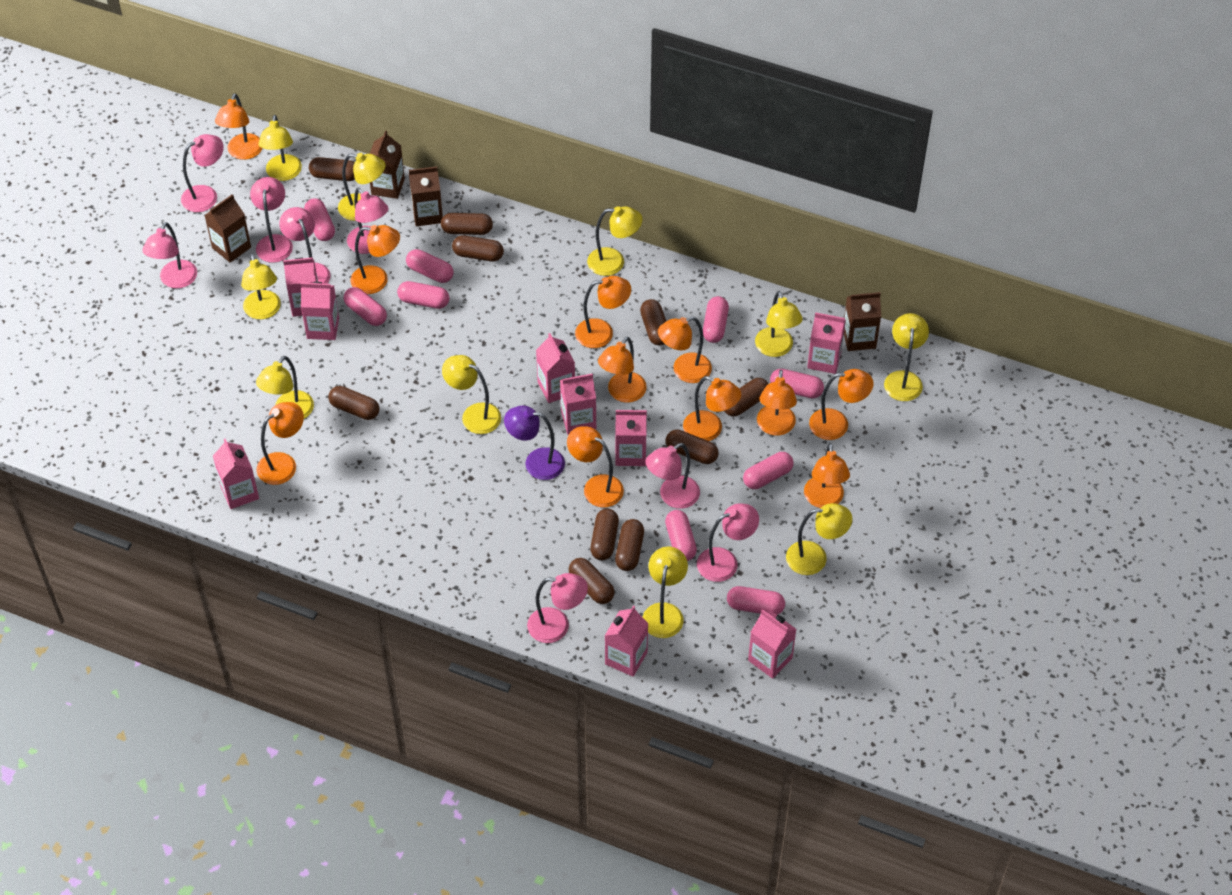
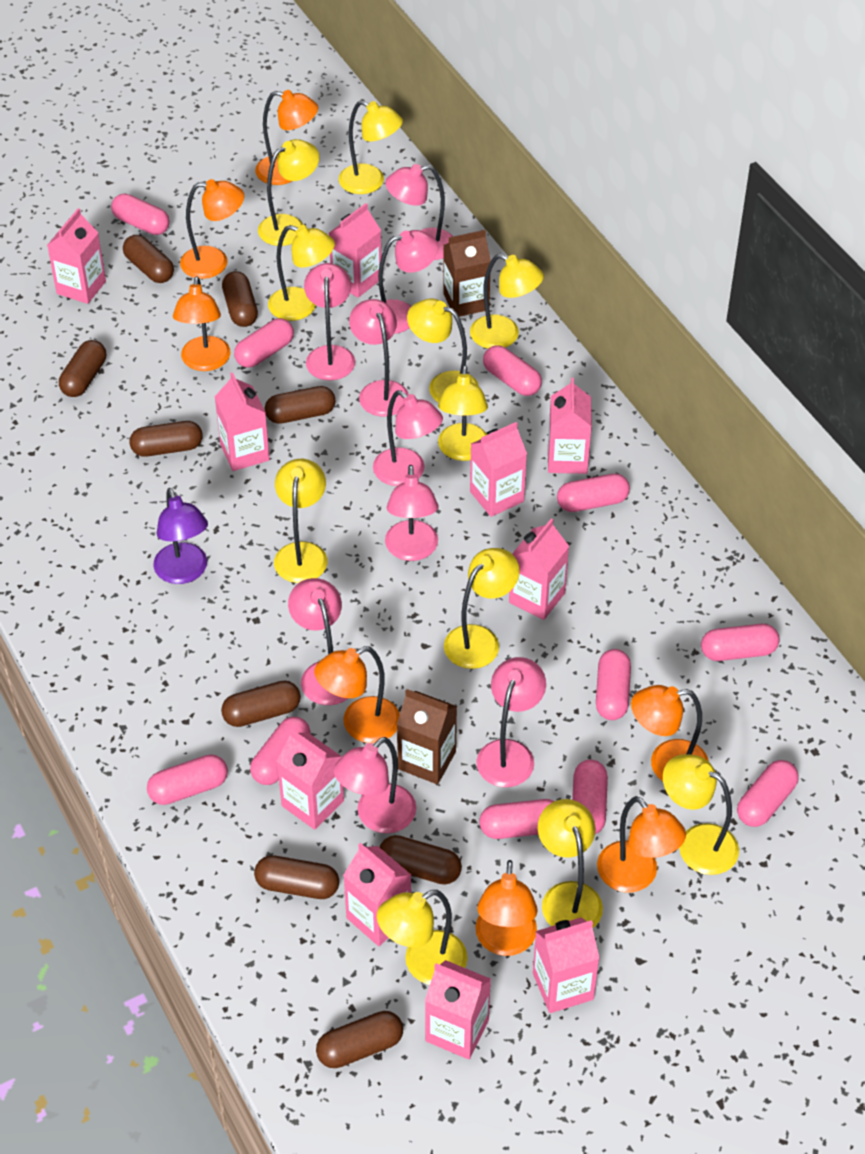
brown capsule: [309,157,355,181] [328,386,380,420] [441,213,493,235] [452,235,504,261] [569,558,615,604] [590,509,619,560] [615,519,644,571] [640,299,666,346] [666,429,718,464] [724,378,768,417] = 10 -> [59,340,106,397] [123,235,174,283] [130,421,203,457] [221,681,301,727] [222,271,258,327] [254,855,339,899] [265,386,336,424] [316,1011,403,1068] [380,835,462,885] = 9
brown carton: [204,194,251,263] [370,131,405,199] [409,166,443,226] [844,292,881,351] = 4 -> [397,689,457,784] [443,230,491,317] = 2
orange lamp: [215,93,263,160] [257,402,304,485] [350,225,400,294] [567,426,624,508] [575,276,631,348] [598,337,647,403] [658,317,712,383] [683,376,741,441] [757,370,797,436] [804,443,850,508] [809,369,874,440] = 11 -> [173,276,230,371] [180,179,244,279] [255,90,318,185] [314,646,400,743] [475,860,538,956] [597,796,686,892] [631,685,709,781] = 7
pink capsule: [304,198,335,241] [344,287,387,326] [397,281,450,309] [406,249,454,283] [665,510,697,561] [703,296,729,343] [727,586,785,615] [743,452,794,489] [770,369,824,399] = 9 -> [111,194,170,235] [147,754,228,805] [234,318,294,368] [250,717,311,785] [480,799,554,839] [483,345,542,396] [557,474,630,512] [572,760,608,834] [596,649,631,720] [701,624,780,661] [737,760,799,827] = 11
pink carton: [213,439,259,509] [283,257,318,317] [301,282,339,340] [536,333,575,403] [560,374,596,435] [605,606,649,677] [615,410,647,466] [748,610,796,679] [807,312,846,374] = 9 -> [47,208,106,304] [215,372,270,471] [277,729,344,830] [329,203,381,298] [343,843,411,946] [425,960,491,1060] [470,422,527,517] [509,519,569,620] [533,917,600,1013] [548,378,592,474] = 10
pink lamp: [142,222,197,289] [181,134,224,212] [250,177,293,263] [279,207,330,284] [347,188,388,254] [527,573,588,643] [645,443,700,509] [697,504,759,582] = 8 -> [288,578,348,705] [304,263,355,381] [334,737,416,833] [349,299,409,417] [373,390,443,486] [378,230,439,334] [385,164,453,260] [385,465,438,561] [476,657,546,787] = 9
yellow lamp: [241,253,281,319] [256,356,314,419] [258,115,302,181] [338,153,385,221] [442,355,501,434] [587,206,643,276] [642,546,688,638] [755,291,803,357] [786,503,852,575] [884,313,929,401] = 10 -> [258,139,319,246] [268,225,335,321] [274,459,327,583] [338,100,403,194] [377,890,468,985] [407,299,479,403] [438,365,488,461] [444,548,520,669] [470,254,544,349] [538,799,603,928] [663,754,739,875] = 11

